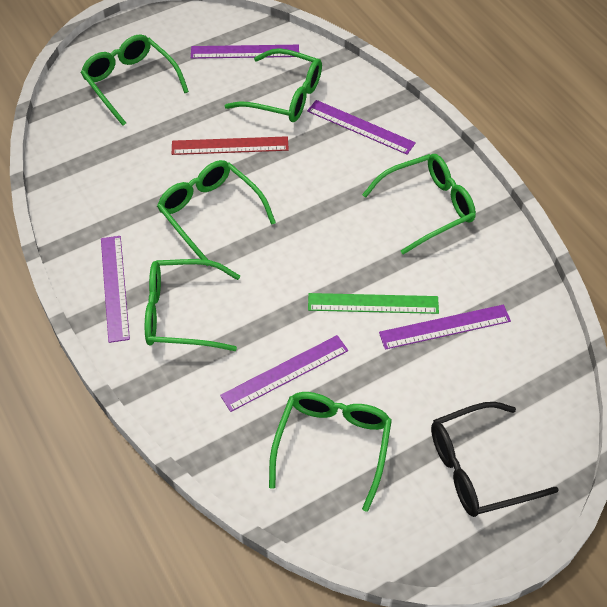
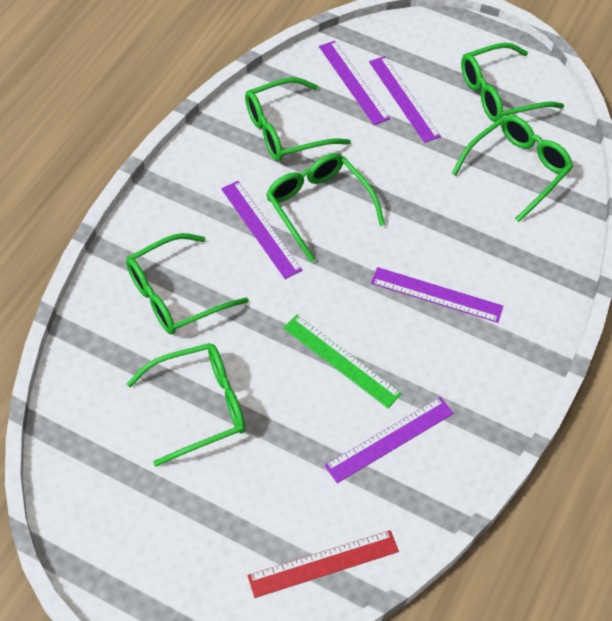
black glasses: [431,402,559,517] = 1 -> none = 0

